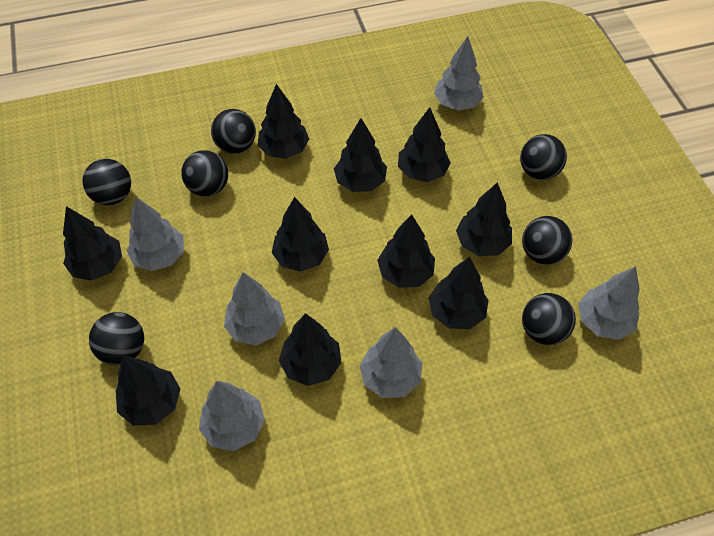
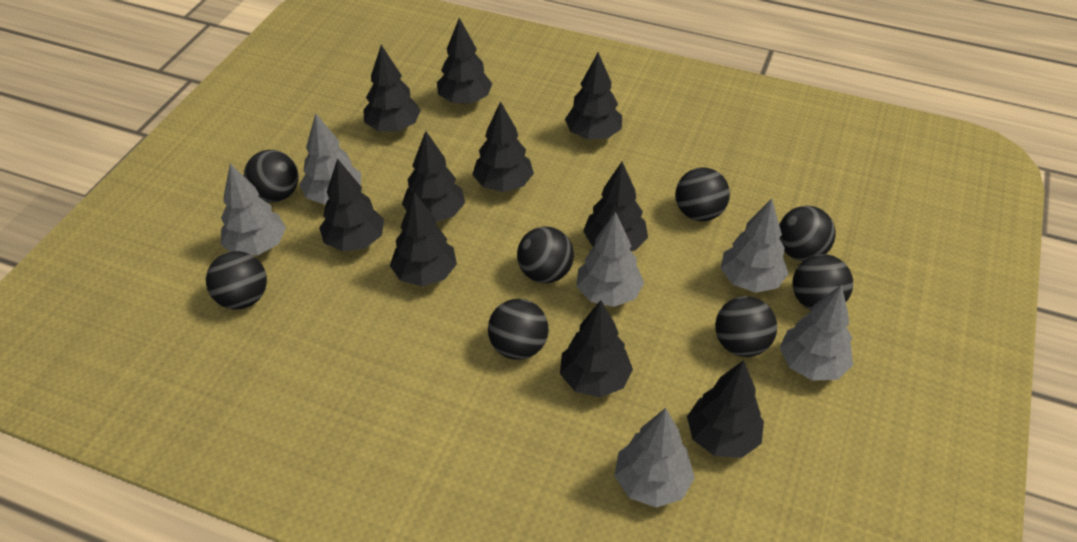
black ball: [83,159,131,205] [89,312,144,365] [181,150,228,197] [211,109,256,154] [520,134,567,180] [522,216,572,265] [522,293,576,345] = 7 -> [206,251,267,309] [244,150,298,203] [488,299,549,360] [517,226,574,283] [675,167,730,221] [715,296,777,357] [779,206,836,261] [793,254,853,310] = 8

